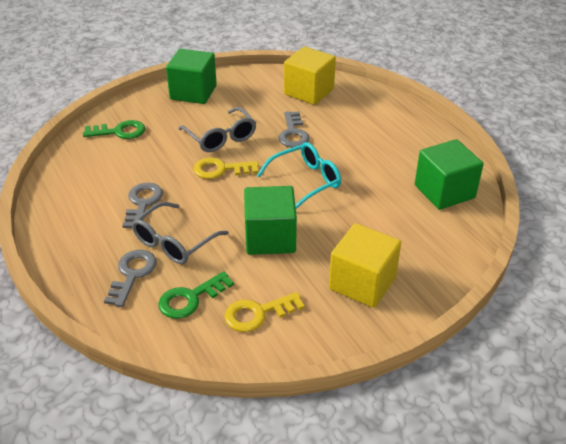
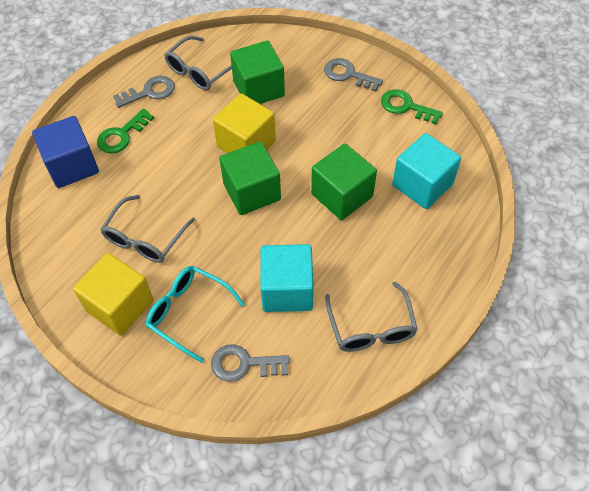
blue cube: none = 0 -> [32,116,99,188] = 1
grey glasses: [132,202,229,264] [178,107,256,152] = 2 -> [100,195,195,263] [164,36,232,90] [325,282,418,352] = 3
turquoise cube: none = 0 -> [260,244,313,312] [392,133,461,209] = 2
yellow key: [193,157,259,179] [224,292,305,332] = 2 -> none = 0

